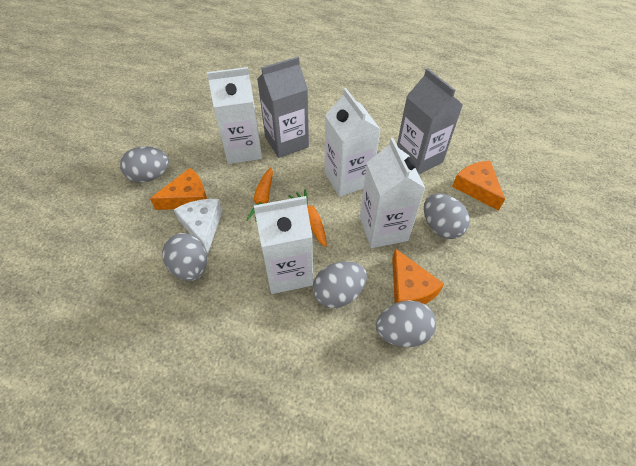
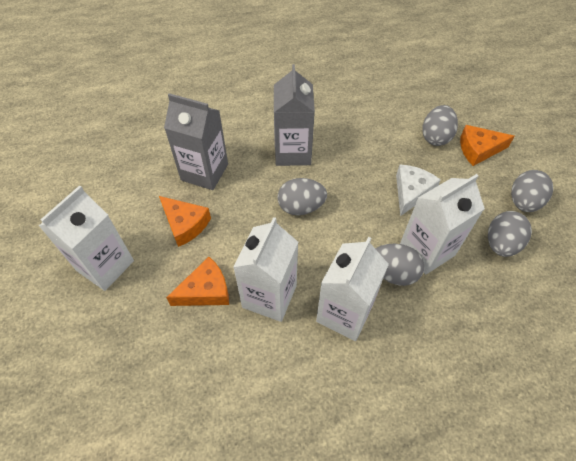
orange carrot: [247,167,273,222] [288,189,327,247] = 2 -> none = 0

